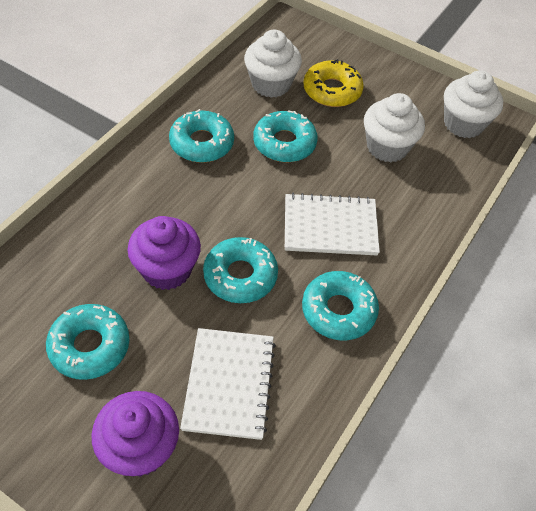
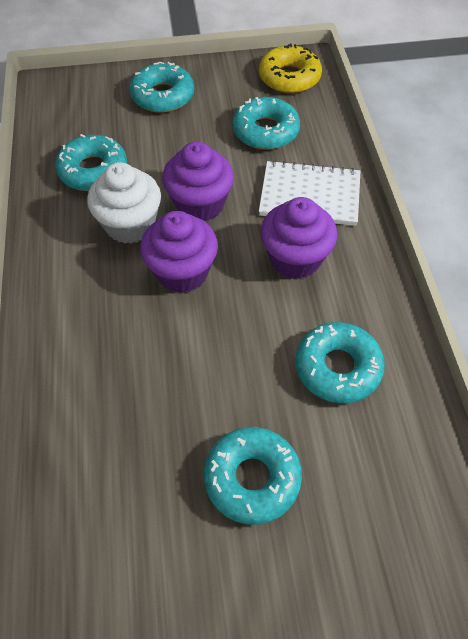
purple cupcake: [92,391,179,477] [128,216,201,290] = 2 -> [140,211,218,293] [162,141,234,221] [261,197,337,279] = 3
white cupcake: [244,30,302,98] [364,93,425,162] [444,70,503,138] = 3 -> [87,162,161,244] = 1
white notebook: [180,328,276,440] [285,193,380,256] = 2 -> [259,160,360,226] = 1

